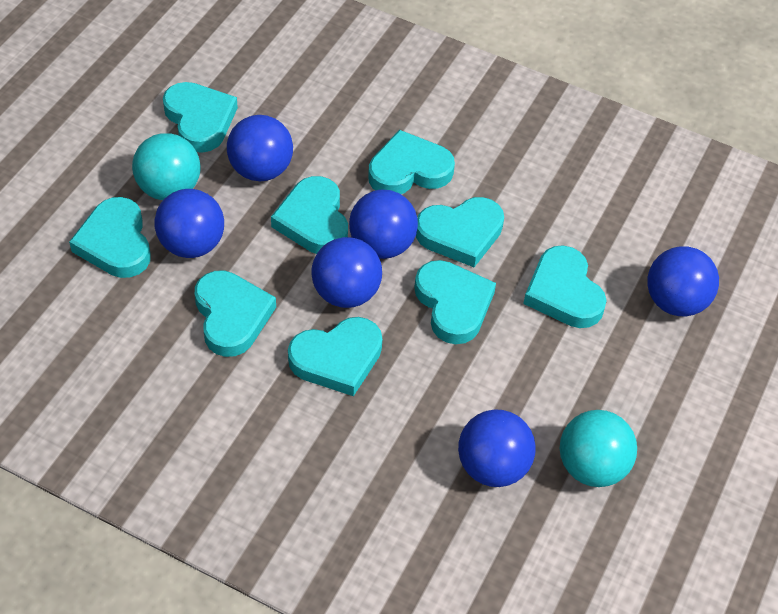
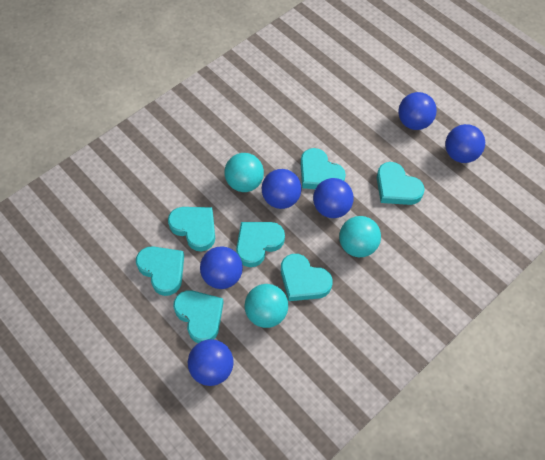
turquoise ball: [132,133,201,200] [560,410,637,487] = 2 -> [224,153,264,192] [245,284,288,328] [339,216,381,257] = 3
turquoise heart: [69,197,151,278] [163,82,238,153] [195,270,276,357] [271,176,348,254] [288,317,382,396] [368,130,455,194] [414,260,496,344] [416,197,504,267] [523,245,607,328] = 9 -> [136,246,184,296] [168,207,215,252] [173,290,224,343] [236,222,285,267] [281,254,332,301] [301,148,346,189] [377,162,425,205] = 7

